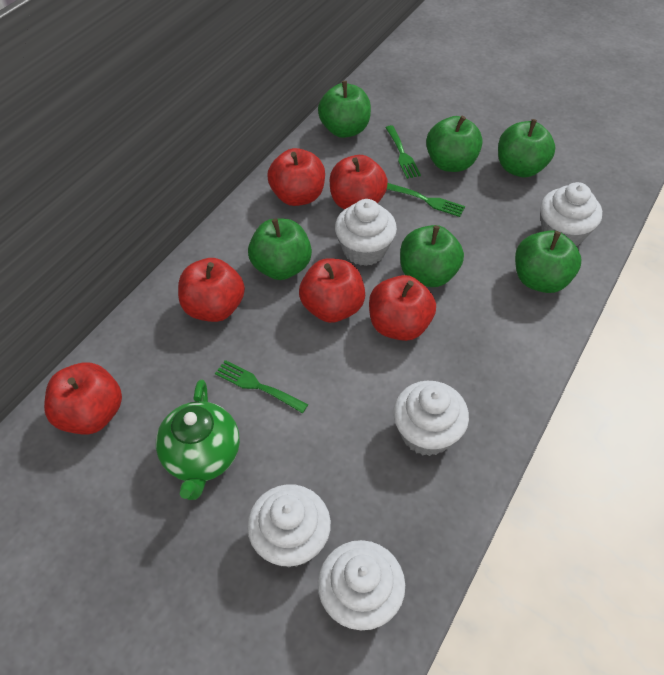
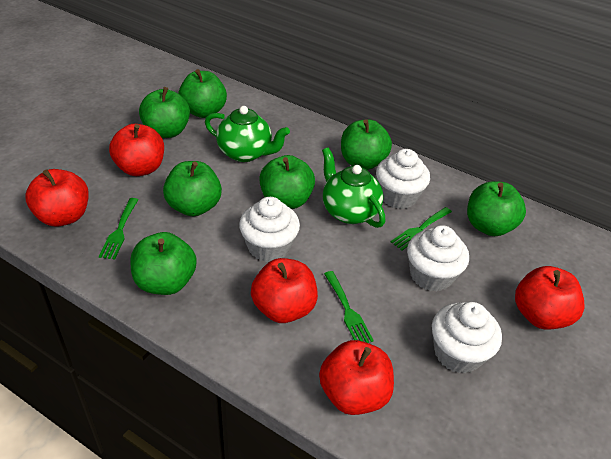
green apple: [248,219,312,280] [318,81,371,138] [400,225,464,287] [426,116,483,172] [498,119,556,177] [515,230,581,293] = 6 -> [131,232,197,295] [139,87,190,138] [163,161,222,216] [178,69,227,118] [259,155,315,209] [341,119,392,170] [467,181,526,236] = 7
green teapot: [156,379,240,500] = 1 -> [205,106,290,162] [322,147,385,228] = 2
red apple: [44,362,122,435] [178,258,245,322] [267,148,325,206] [299,258,365,323] [330,155,388,210] [369,275,436,341] = 6 -> [25,169,89,226] [109,124,164,176] [251,258,318,323] [319,340,394,415] [515,266,585,329] = 5
white cupcake: [247,484,331,568] [318,540,405,630] [335,199,397,266] [393,381,469,456] [540,182,602,246] = 5 -> [239,197,300,262] [376,149,430,209] [407,225,469,292] [432,302,502,374] = 4

